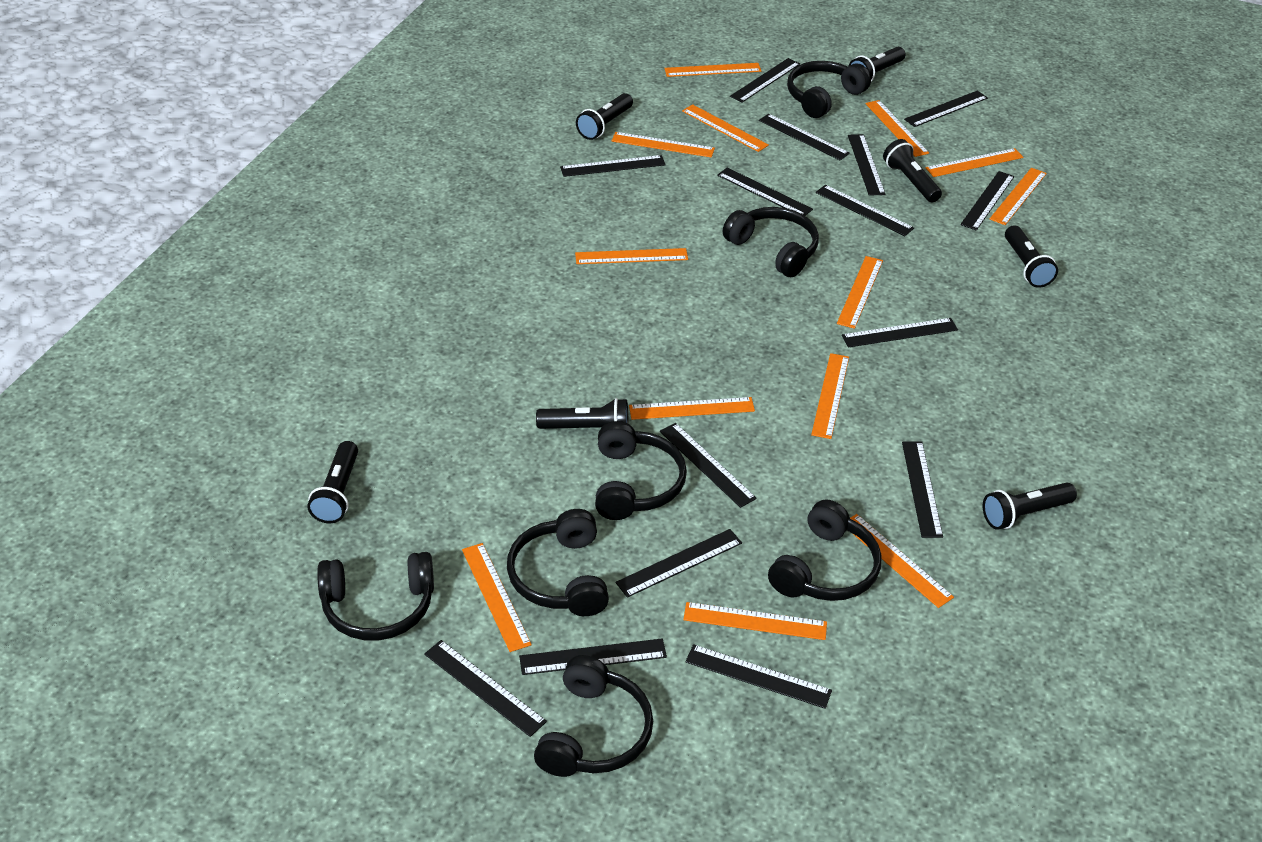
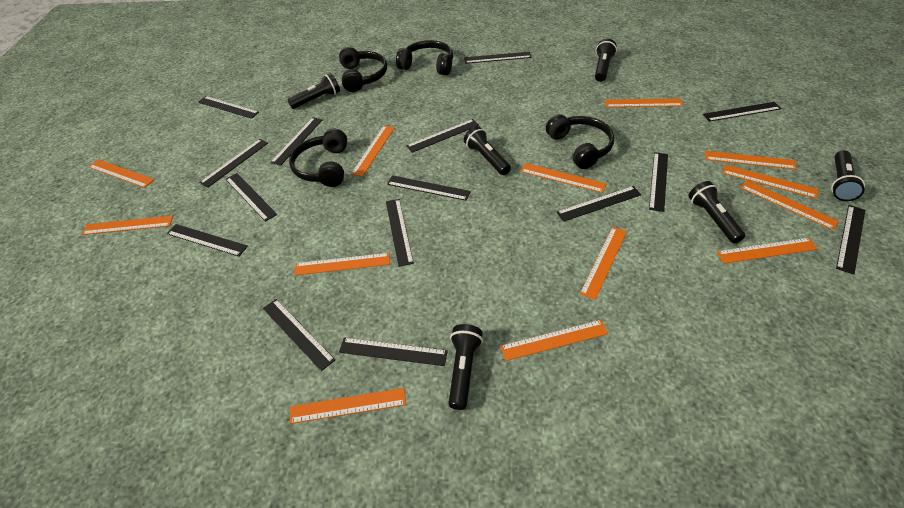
black flashlight: [307,441,358,523] [536,398,628,429] [576,93,633,140] [848,47,906,82] [883,139,942,202] [982,482,1077,530] [1005,225,1058,288] = 7 -> [287,73,340,109] [448,324,483,410] [464,126,511,175] [595,39,617,82] [688,181,745,243] [831,150,865,201] = 6
black headphones: [317,552,434,641] [507,509,609,616] [534,655,653,777] [595,421,687,520] [723,207,819,277] [768,499,881,601] [787,61,871,118] = 7 -> [289,129,347,187] [339,47,387,92] [396,40,453,76] [546,114,614,169] = 4

